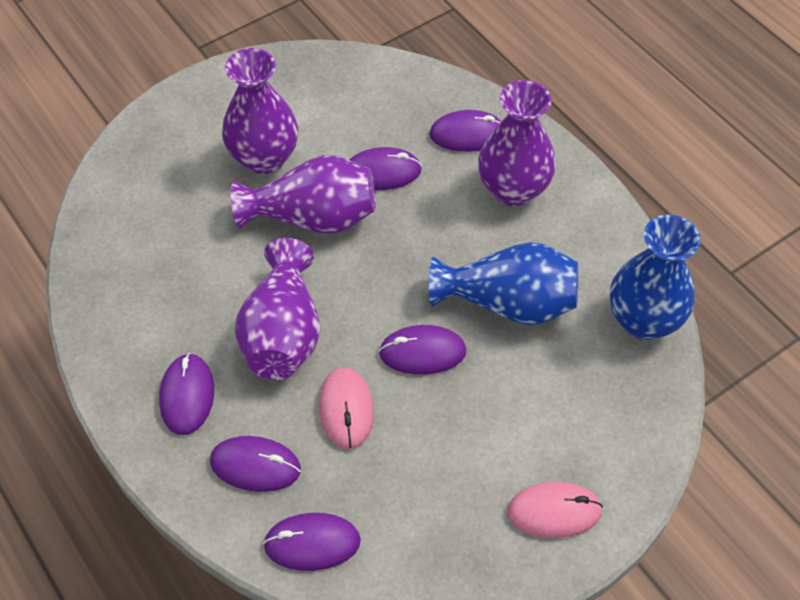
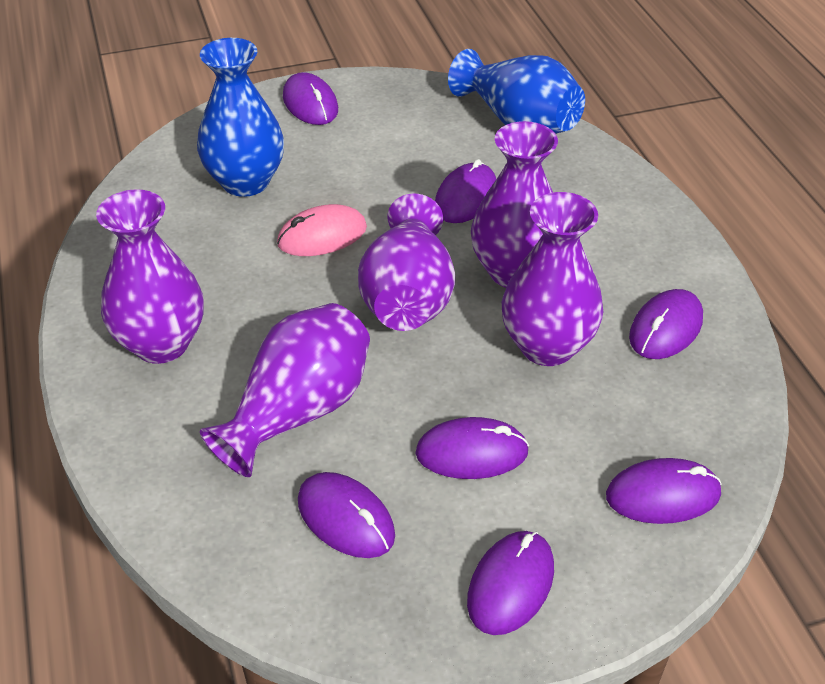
pink mouse: [319,367,374,449] [507,482,603,539] = 2 -> [277,204,367,256] = 1
purple mouse: [159,353,214,435] [210,436,301,492] [263,513,361,571] [350,147,422,190] [379,325,467,375] [429,110,502,152] = 6 -> [283,72,338,125] [298,472,395,558] [415,417,529,479] [435,159,496,223] [467,531,554,635] [606,458,722,524] [629,289,703,359] = 7
purple vase: [222,48,298,174] [231,155,376,234] [235,238,320,380] [478,80,556,206] = 4 -> [96,189,204,364] [200,303,370,477] [358,193,455,331] [471,121,558,288] [502,192,603,366] = 5

